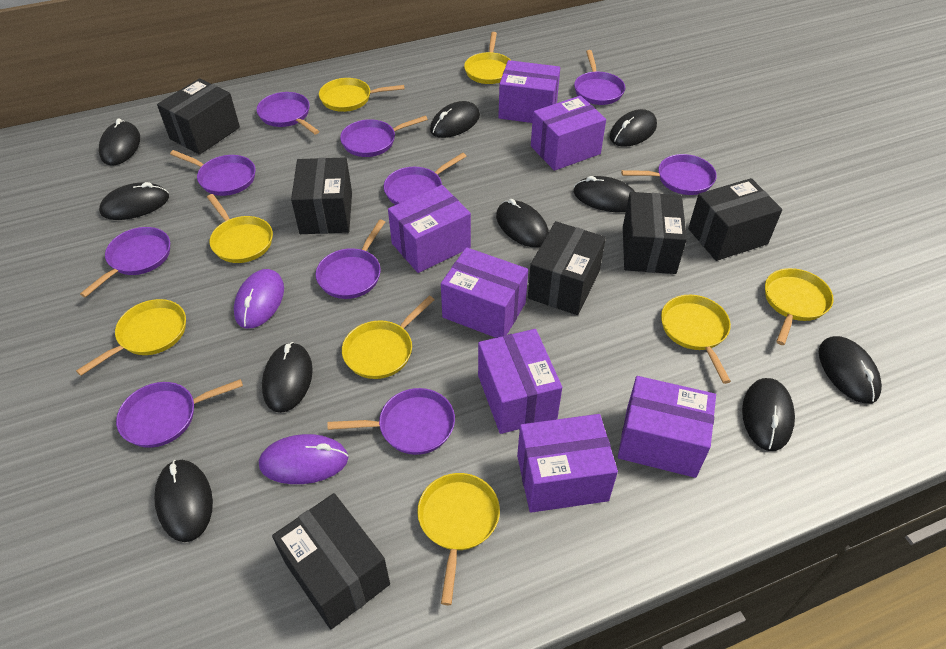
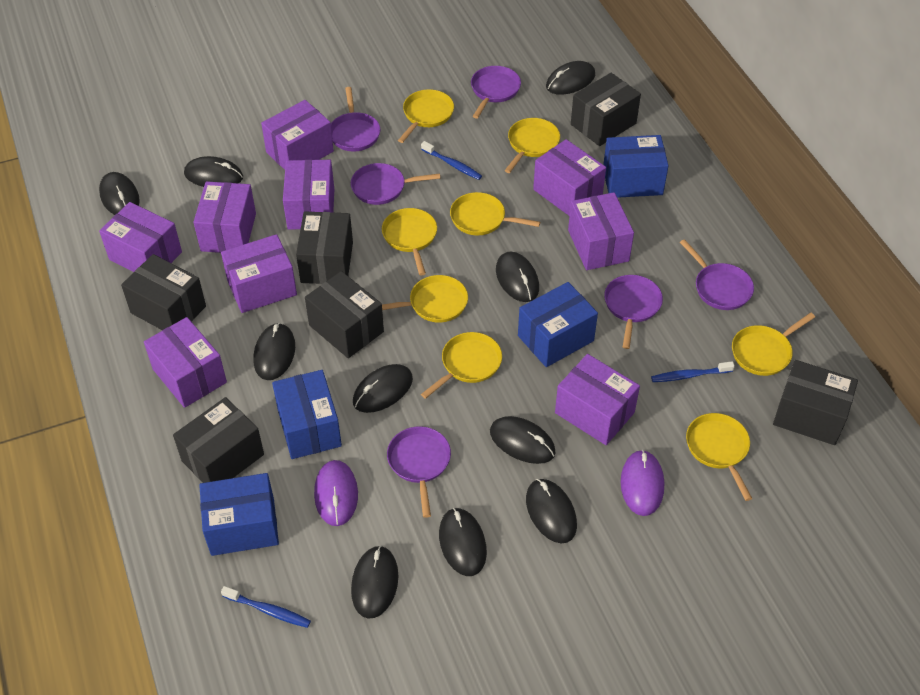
blue box: none = 0 -> [199,473,279,556] [272,370,342,459] [518,282,598,367] [603,135,669,198] = 4
blue toothbrush: none = 0 -> [221,586,311,628] [421,141,482,180] [651,361,735,382] = 3
purple box: [388,185,471,273] [441,247,528,338] [478,329,562,434] [498,60,560,123] [517,414,618,513] [531,96,606,171] [618,376,716,478] = 7 -> [99,202,182,272] [144,317,227,408] [193,181,256,253] [221,234,297,313] [261,100,334,170] [283,160,334,230] [533,139,606,216] [555,354,640,445] [568,192,634,270] = 9
purple pan: [80,227,170,297] [116,379,243,448] [170,150,255,196] [257,92,319,134] [316,219,385,299] [328,388,455,455] [340,115,428,157] [384,153,466,205] [574,50,625,105] [621,154,717,195] = 10 -> [331,87,380,151] [351,163,440,205] [387,426,451,518] [471,66,521,119] [604,275,663,349] [680,239,754,310] = 6

